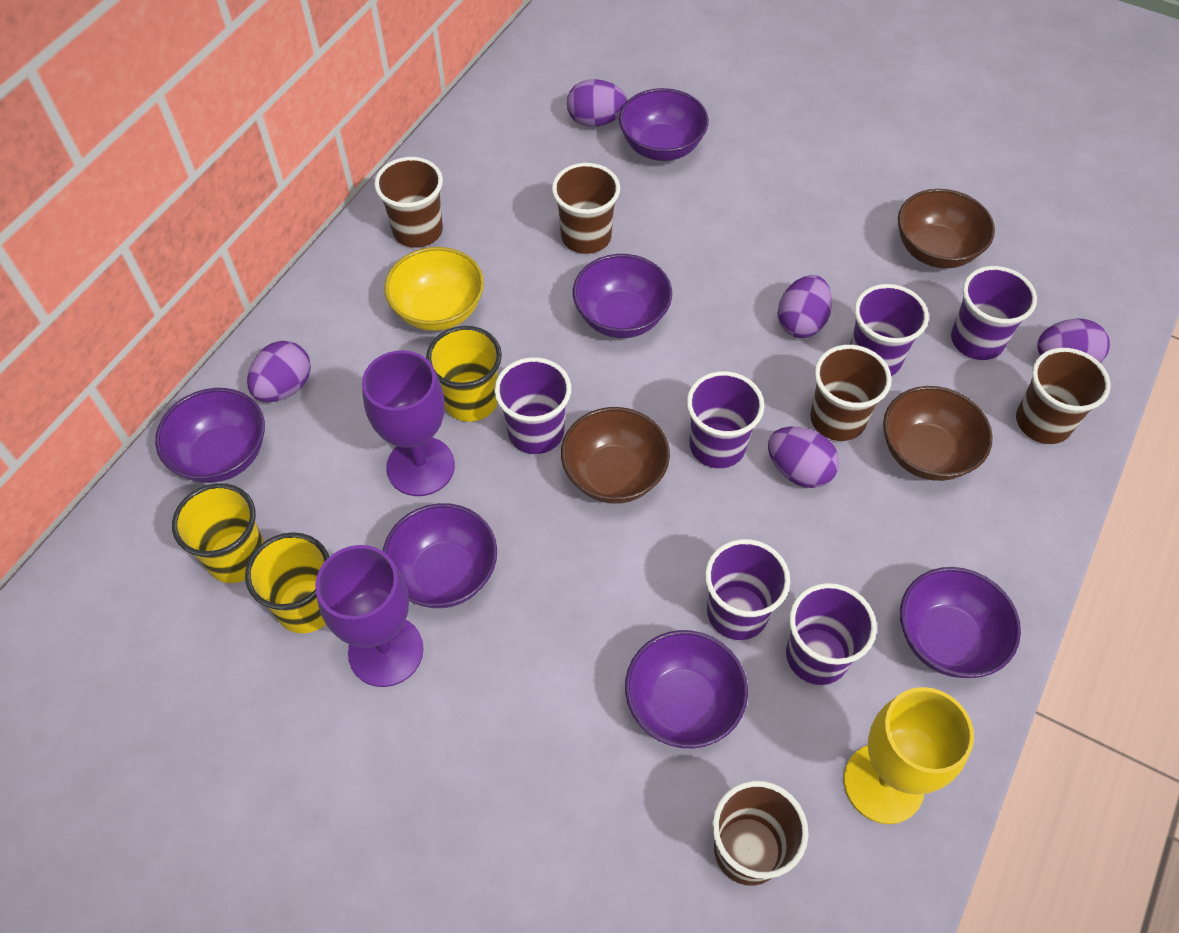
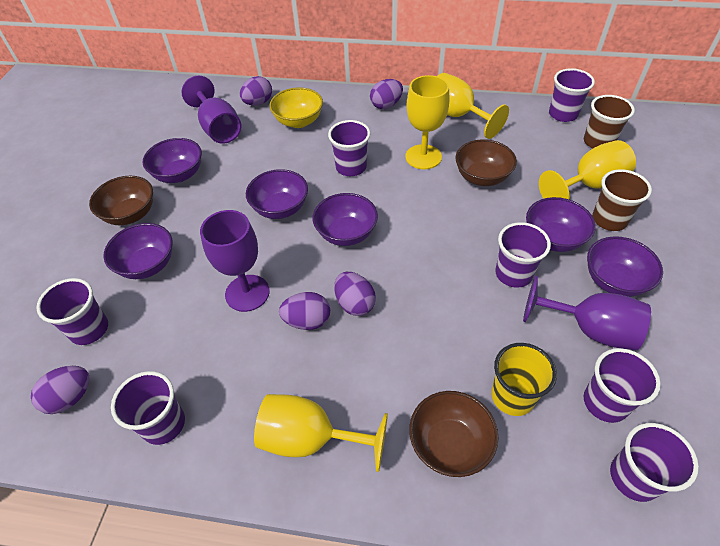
brown cup: [374,157,443,248] [552,163,620,254] [712,781,809,886] [810,345,892,441] [1016,348,1111,444] = 5 -> [584,95,635,148] [592,169,652,231] = 2
purple cup: [494,357,571,454] [687,371,764,468] [705,539,790,640] [786,583,877,685] [850,284,929,376] [951,266,1037,360] = 6 -> [36,278,108,345] [111,371,185,445] [328,120,370,176] [495,222,551,288] [549,68,595,122] [584,348,661,423] [610,423,699,502] = 7
purple goblet: [315,545,424,687] [362,350,455,496] = 2 -> [181,76,241,144] [200,210,270,312] [523,276,651,350] = 3
yellow cup: [172,483,264,583] [245,532,329,633] [426,326,502,422] = 3 -> [491,343,557,416] = 1
yellow goblet: [844,687,974,824] = 1 -> [254,394,388,472] [405,75,449,169] [437,73,509,139] [539,140,636,199] = 4

